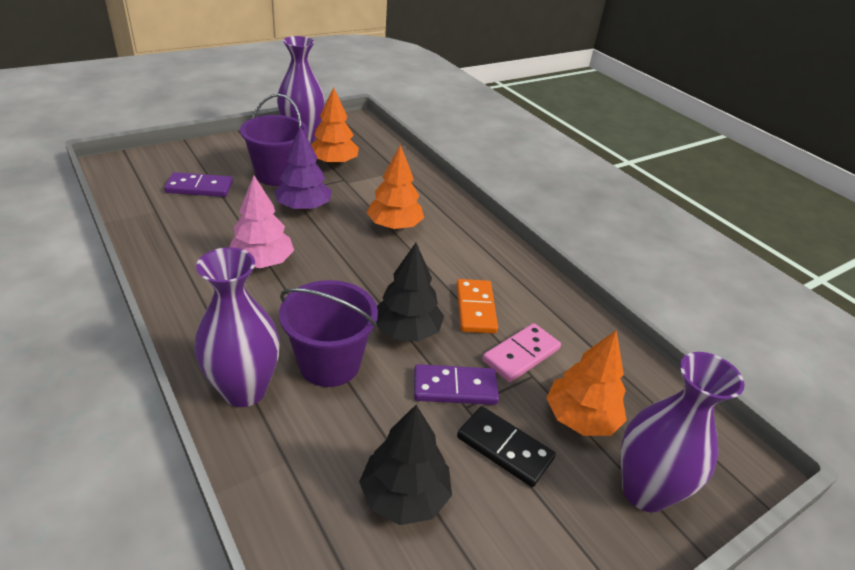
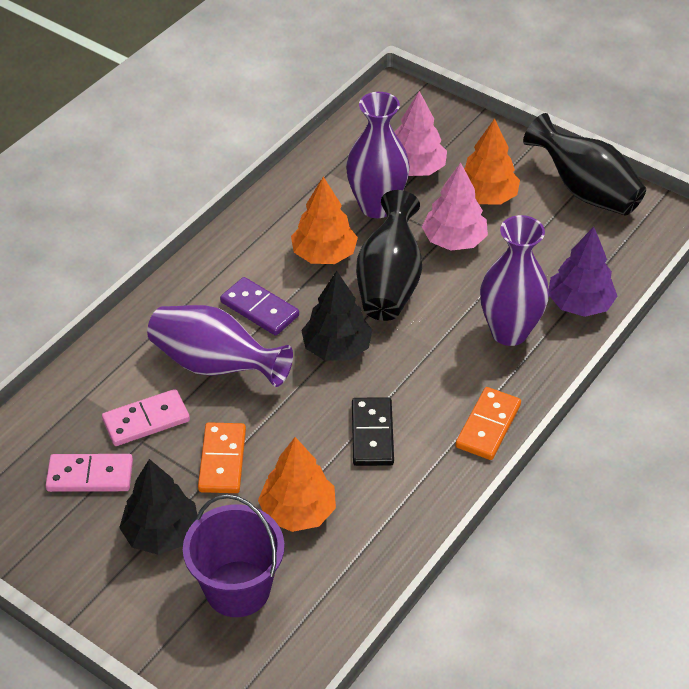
black vase: none = 0 -> [356,190,422,321] [523,113,646,216] = 2
orange domino: [456,279,498,334] = 1 -> [198,422,246,493] [455,387,521,460] = 2
pink domino: [482,323,561,382] = 1 -> [45,454,133,492] [102,389,190,446] = 2
pink tree: [229,175,294,268] = 1 -> [395,91,447,176] [422,162,488,251] = 2
purple bucket: [240,94,308,186] [279,280,378,387] = 2 -> [183,494,284,617] = 1
purple domino: [164,172,233,197] [414,364,499,405] = 2 -> [220,277,299,336] = 1

